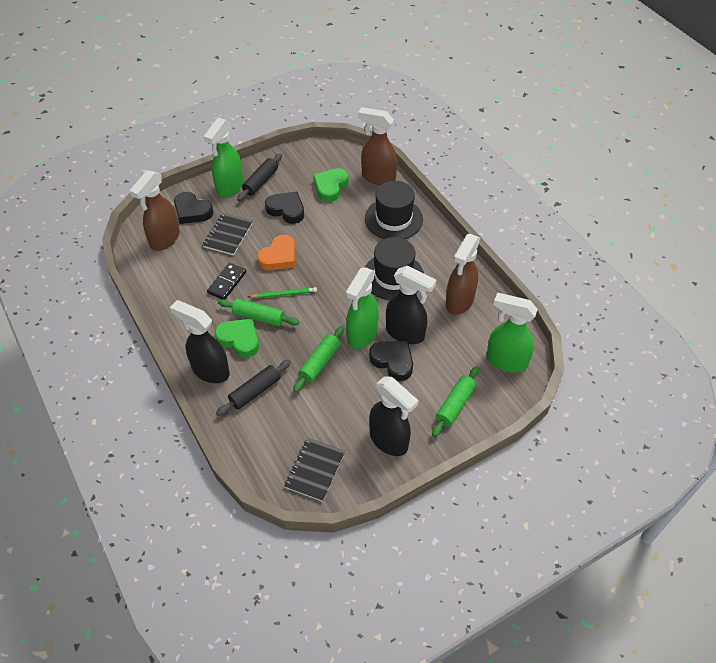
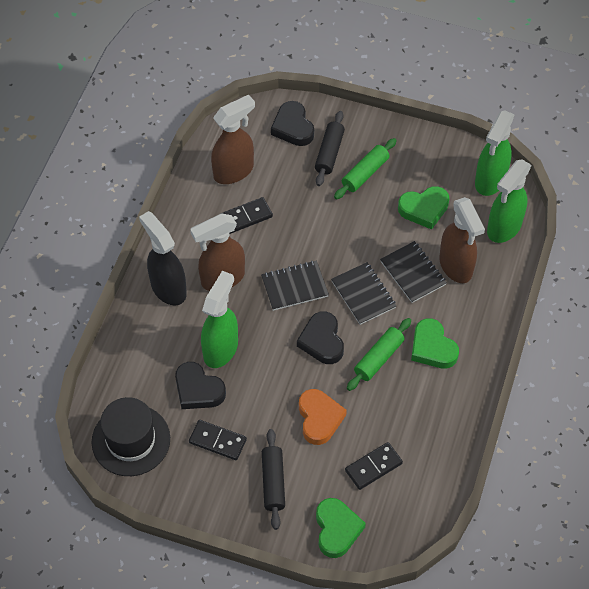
black domino: [207,263,246,299] = 1 -> [189,420,247,460] [222,197,273,234] [345,442,403,490] = 3
black hat: [365,181,423,239] [365,237,424,300] = 2 -> [92,397,170,476] = 1
black notebook: [203,213,253,255] [284,438,345,502] = 2 -> [261,261,329,311] [331,262,396,325] [380,241,447,303] = 3
black spray bottle: [170,300,230,383] [369,376,419,456] [386,266,436,344] = 3 -> [139,211,187,306] = 1
green heart: [215,319,259,358] [313,168,349,202] = 2 -> [316,498,366,558] [398,186,449,229] [411,318,459,369] = 3
green pencil: [248,287,317,298] = 1 -> none = 0
green rolling pin: [218,298,299,326] [293,326,344,392] [432,366,479,437] = 3 -> [334,138,397,199] [347,318,411,391] = 2

